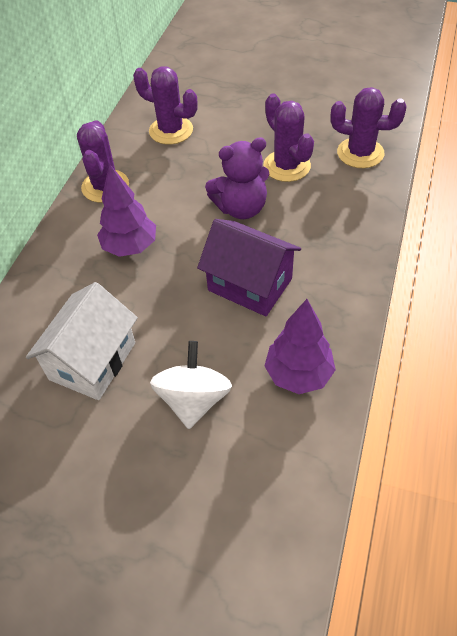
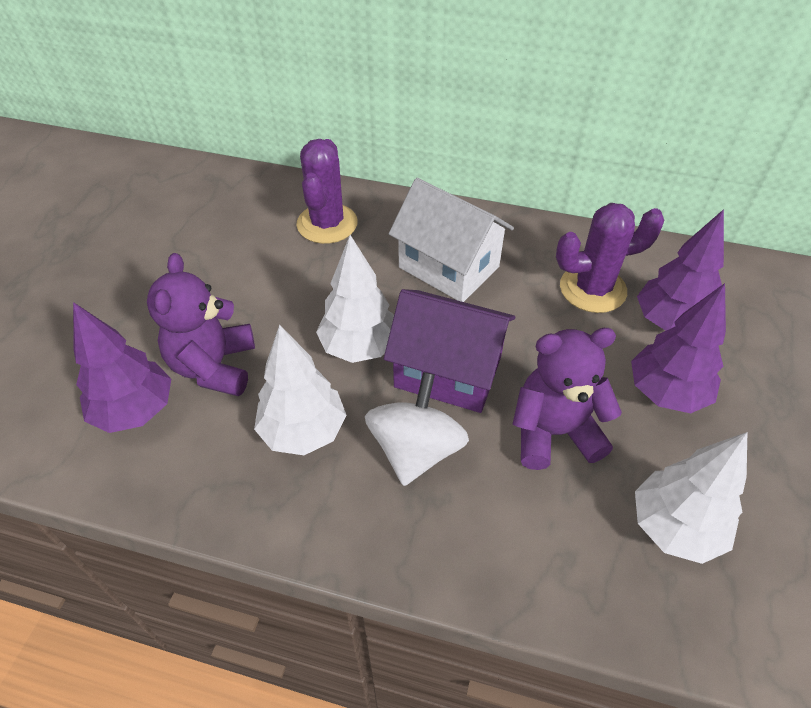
purple cactus: [77,120,129,203] [133,66,198,145] [263,94,314,182] [330,87,407,168] = 4 -> [296,139,358,244] [556,203,664,313] = 2
purple teddy bear: [205,137,269,219] = 1 -> [147,253,255,396] [512,328,622,470] = 2
purple tree: [97,163,156,257] [264,299,336,394] = 2 -> [73,302,171,433] [631,283,726,413] [637,209,724,331] = 3
white tree: none = 0 -> [254,324,346,455] [316,235,394,363] [635,432,747,564] = 3

